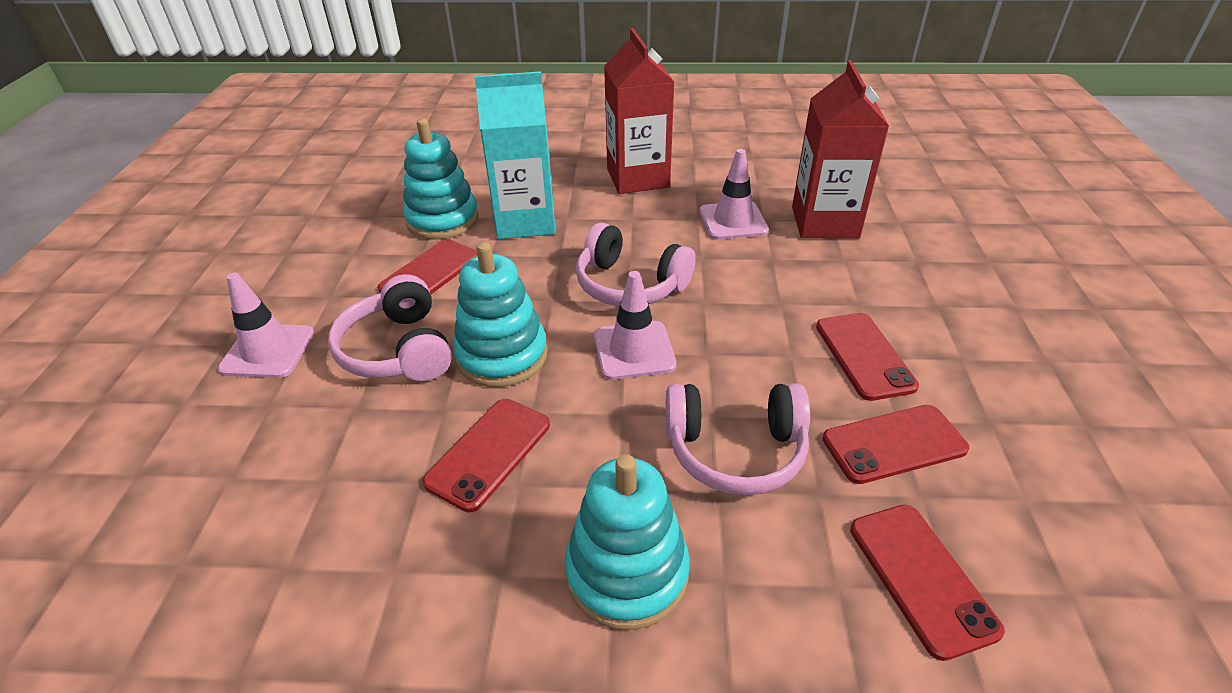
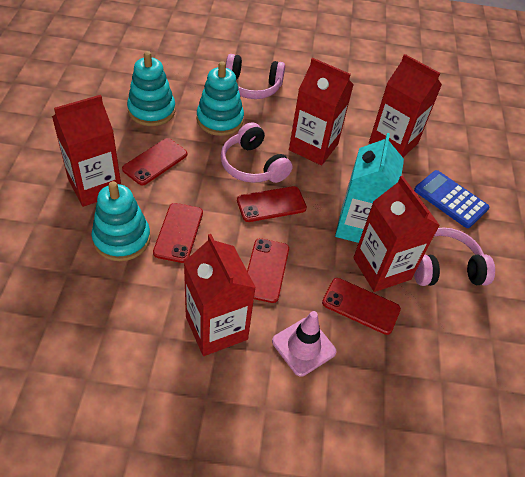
blue calculator: none = 0 -> [414,170,489,228] = 1
pink traffic cone: [218,273,314,378] [594,271,677,380] [699,149,769,240] = 3 -> [272,311,337,377] = 1
red carton: [604,28,674,194] [792,61,889,239] = 2 -> [52,95,121,207] [184,234,256,356] [289,58,354,165] [353,176,440,292] [369,54,442,157] = 5

